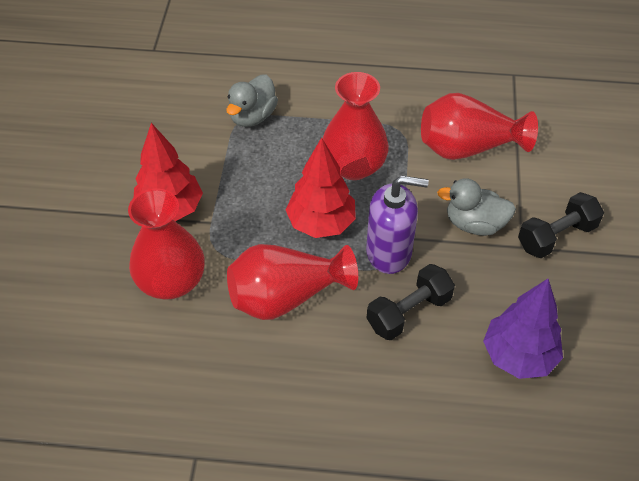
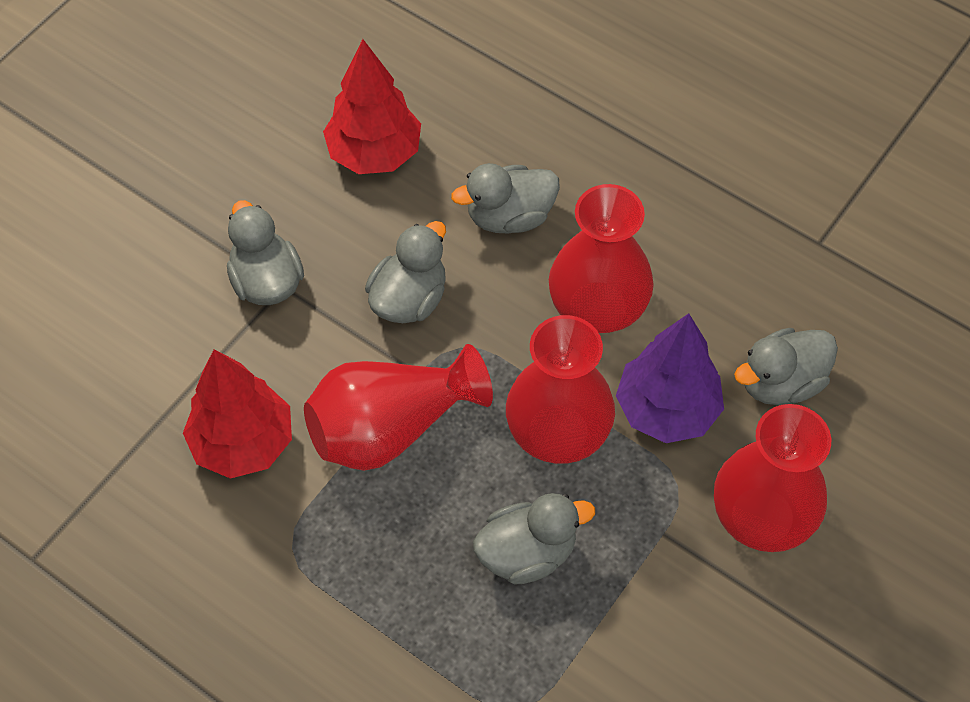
black dumbbell: [367,264,455,340] [518,192,604,258] = 2 -> none = 0
grey duck: [226,74,278,127] [437,178,516,236] = 2 -> [227,200,304,305] [365,221,446,323] [451,163,560,233] [473,493,595,585] [734,328,838,405] = 5
purple soap dispenser: [366,175,429,274] = 1 -> none = 0

